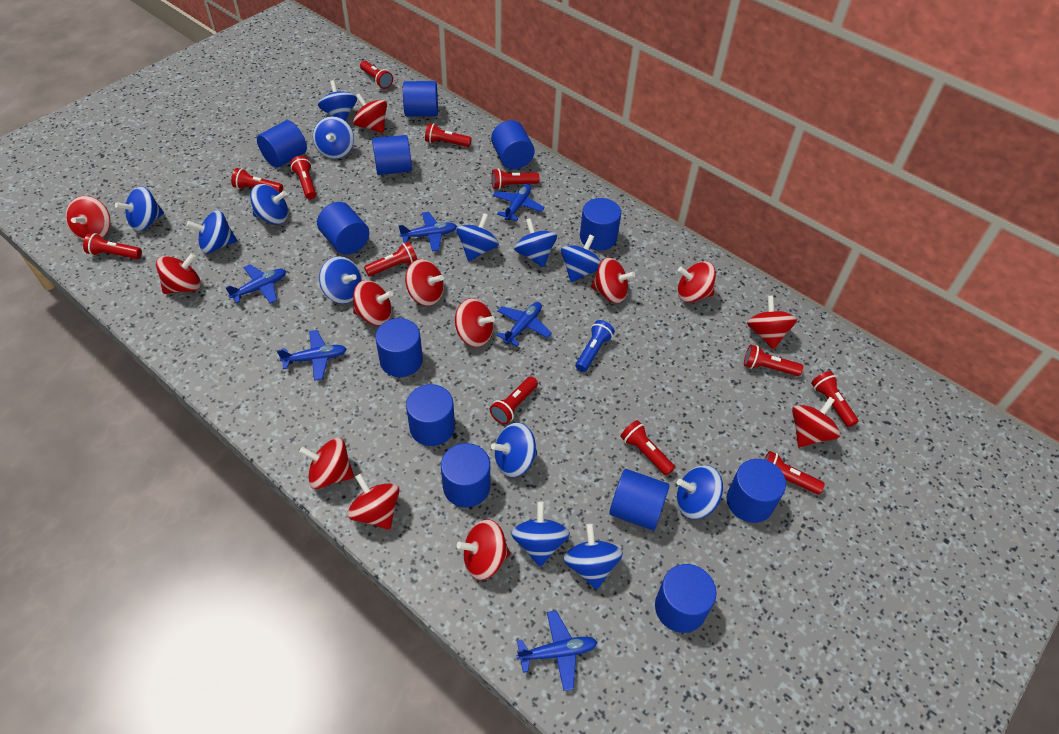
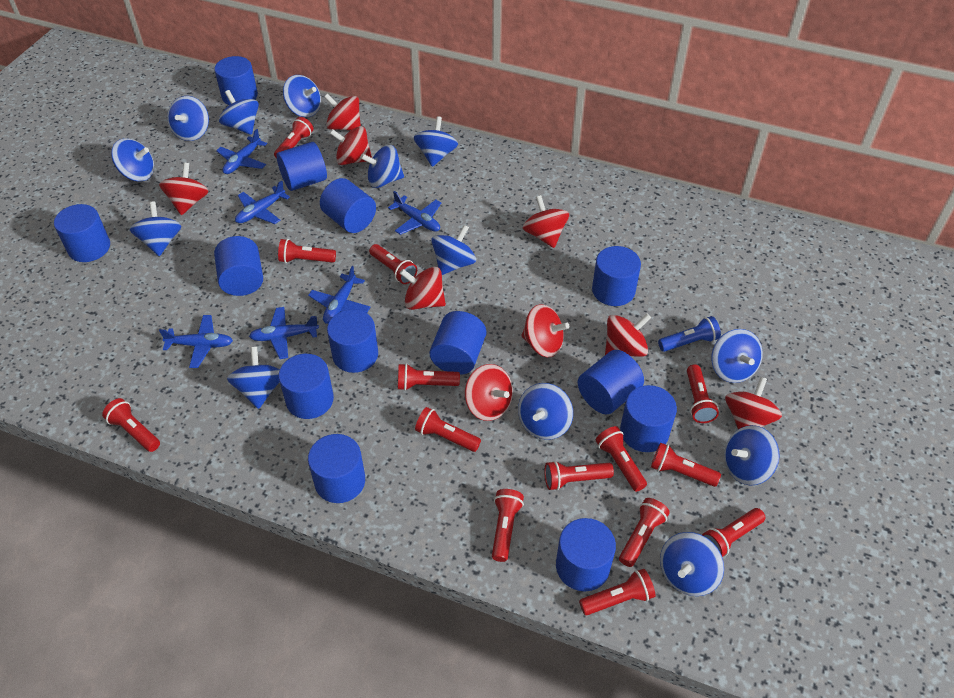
blue cylinder: [257,120,307,168] [317,202,369,255] [372,135,412,175] [375,318,423,377] [403,81,438,116] [406,384,455,446] [441,443,490,507] [491,120,535,169] [580,198,621,251] [609,469,670,530] [655,564,717,633] [726,459,786,523] = 12 -> [54,204,110,262] [214,56,258,105] [214,236,263,296] [277,142,327,191] [279,354,334,419] [308,434,365,503] [320,178,376,233] [327,309,378,373] [429,311,486,375] [556,518,616,591] [578,350,644,414] [592,246,641,306] [620,385,677,452] = 13
red flashlight: [83,233,142,259] [231,168,283,193] [290,156,316,199] [360,61,393,89] [364,242,417,276] [425,123,472,147] [490,376,538,424] [491,168,540,190] [620,420,675,476] [744,345,803,376] [764,451,825,494] [811,371,858,427] = 12 -> [102,398,160,452] [274,117,313,158] [278,239,336,263] [369,244,417,284] [398,363,460,391] [415,407,481,452] [492,489,524,562] [544,461,614,490] [579,569,655,615] [595,426,647,492] [619,498,670,567] [651,443,721,487] [687,364,719,423] [702,508,765,557] = 14
red spinning top: [66,196,111,241] [156,253,201,294] [299,438,354,489] [347,474,399,530] [353,93,387,133] [353,280,393,326] [405,259,444,306] [455,298,495,347] [457,519,510,580] [591,257,635,303] [677,261,716,303] [747,295,797,349] [792,397,840,447] = 13 -> [159,163,209,215] [324,94,361,131] [330,126,372,165] [400,267,446,310] [465,364,513,421] [521,304,569,357] [523,195,569,248] [605,314,651,357] [725,377,782,429] = 9

